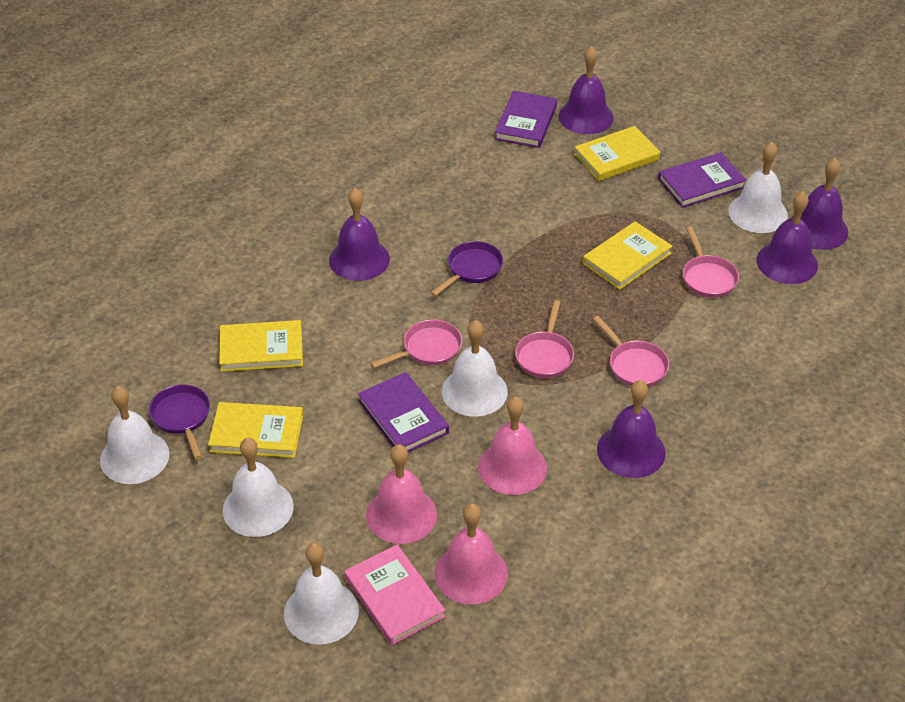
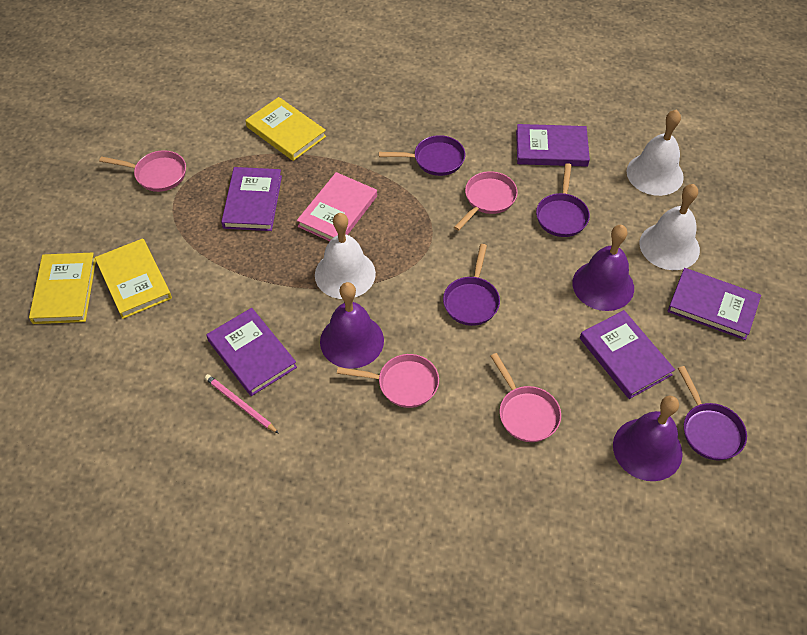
pink bell: [366,444,437,544] [434,503,508,604] [478,397,547,495] = 3 -> none = 0
pink pencil: none = 0 -> [205,374,279,434] = 1
purple bell: [329,188,390,281] [559,46,614,134] [597,380,666,478] [756,191,818,284] [792,158,848,250] = 5 -> [320,282,384,369] [573,225,634,311] [613,395,683,481] = 3
purple book: [358,372,449,452] [495,91,557,148] [658,152,747,208] = 3 -> [206,308,297,396] [221,167,282,231] [516,124,590,167] [580,310,675,399] [667,268,761,340] = 5
purple pan: [149,385,210,459] [431,241,503,296] = 2 -> [379,135,465,176] [443,244,500,326] [536,163,590,237] [678,366,747,460] = 4
white bell: [100,386,169,484] [223,438,294,537] [284,543,359,644] [442,320,508,417] [728,142,788,233] = 5 -> [315,213,376,299] [627,110,684,196] [640,184,700,270] = 3
yellow book: [208,402,303,458] [219,320,303,372] [574,126,660,181] [583,221,673,290] = 4 -> [29,252,96,324] [95,238,172,319] [245,97,326,161] = 3

